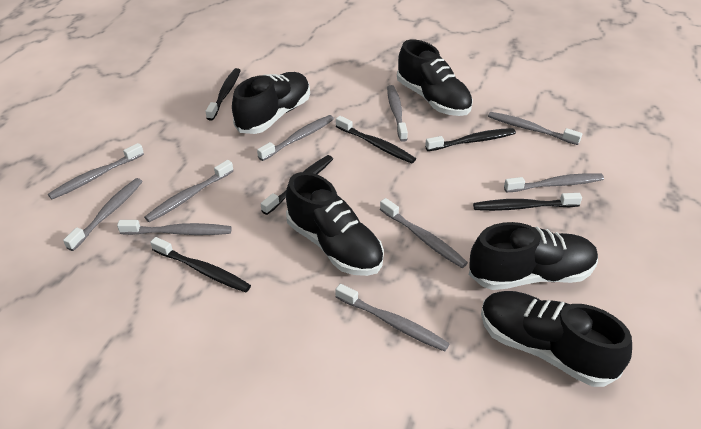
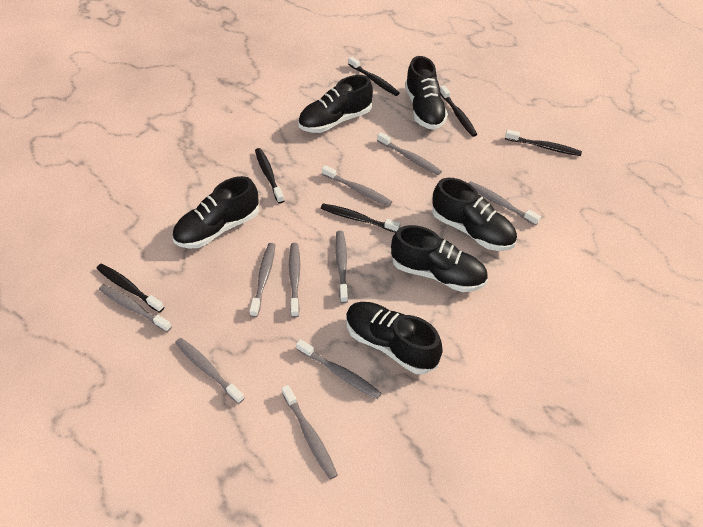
black shoe: [232,72,310,134] [286,172,384,276] [397,40,473,116] [469,222,598,290] [481,291,632,387] = 5 -> [172,176,259,249] [298,75,373,133] [346,302,443,374] [391,225,488,292] [405,56,448,130] [432,178,517,251] = 6

